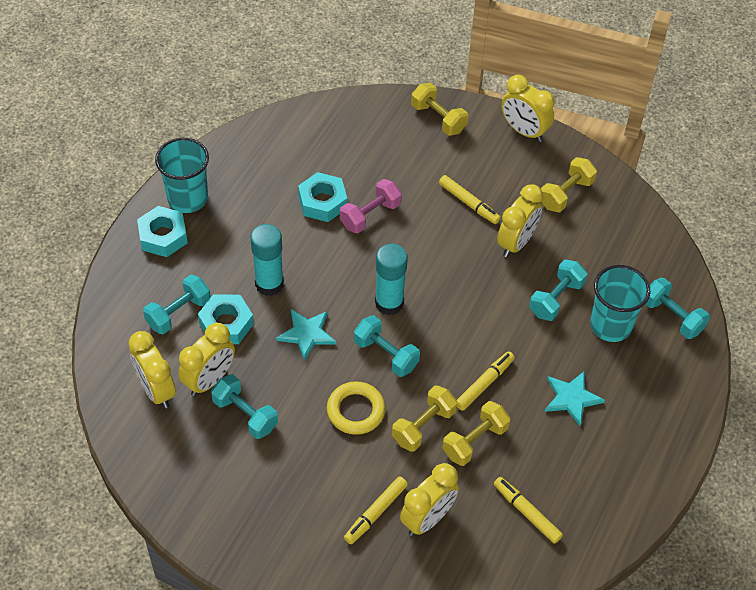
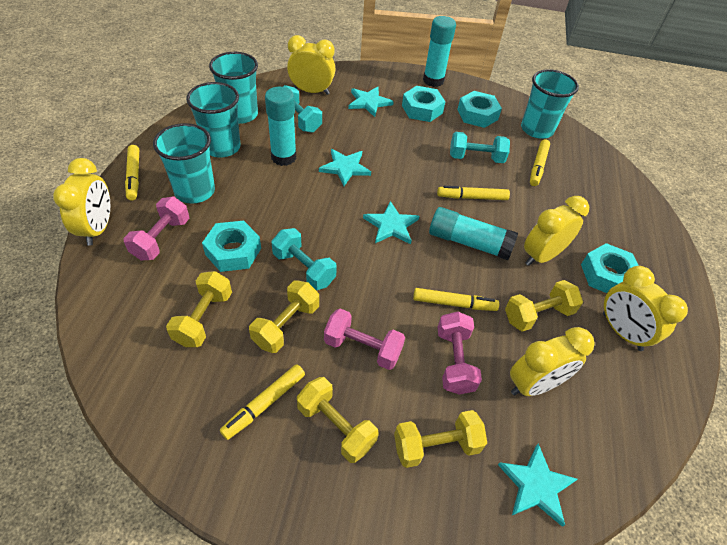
pink dumbbell: [340,179,402,233] = 1 -> [123,197,190,260] [324,309,405,370] [438,312,482,395] = 3
turquoise cup: [155,138,209,213] [590,265,650,342] = 2 -> [153,123,215,204] [186,82,240,157] [209,52,258,124] [521,69,579,139] = 4
turquoise dumbbell: [143,275,211,334] [211,374,278,439] [354,315,420,377] [529,260,587,321] [645,278,710,339] = 5 -> [272,228,337,290] [283,85,322,133] [450,132,510,163] = 3
turquoise glue stick: [251,224,284,296] [375,244,408,315] = 2 -> [265,87,296,166] [423,16,456,87] [429,207,518,260] = 3
turquoise nut: [137,206,188,257] [198,294,254,344] [298,172,347,222] = 3 -> [202,221,261,272] [402,86,446,122] [457,91,502,128] [581,243,639,293] = 4
turquoise star: [276,309,336,361] [545,372,605,426] = 2 -> [319,149,371,186] [348,87,394,117] [363,201,419,244] [498,443,578,527] = 4
yellow dumbbell: [392,386,457,452] [411,83,468,136] [442,401,510,466] [541,157,597,212] = 4 -> [166,271,232,347] [249,281,319,353] [297,377,379,463] [394,410,487,468] [505,280,583,332] = 5
yellow marker: [344,476,408,544] [439,175,501,224] [457,351,515,411] [494,477,563,544] = 4 -> [125,145,139,201] [220,364,305,440] [413,288,499,311] [437,186,510,200] [530,139,550,186] = 5
yellow ring: [327,381,386,435] = 1 -> none = 0

